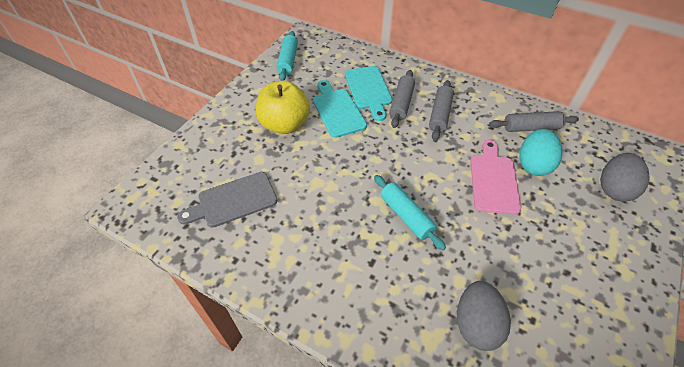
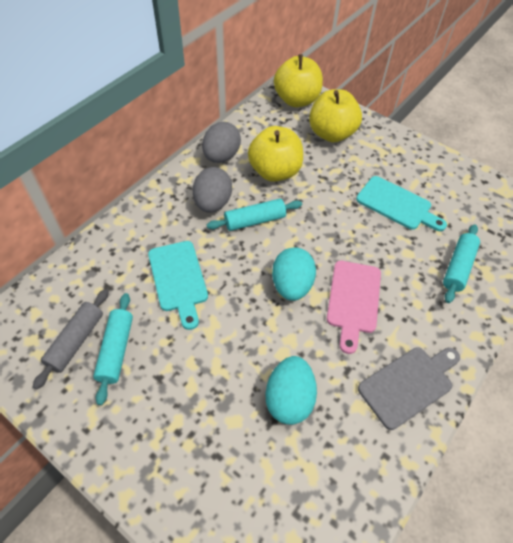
grey rolling pin: [389,70,415,128] [429,80,454,141] [489,111,579,132] = 3 -> [33,289,109,390] = 1
turquoise egg: [519,129,563,176] = 1 -> [265,356,317,425] [272,247,316,301] = 2
turquoise rolling pin: [276,31,298,81] [374,175,446,251] = 2 -> [93,293,133,405] [207,199,302,231] [443,224,480,303] = 3
yellow apple: [256,81,310,134] = 1 -> [248,126,303,182] [274,54,323,107] [309,89,362,142] = 3

